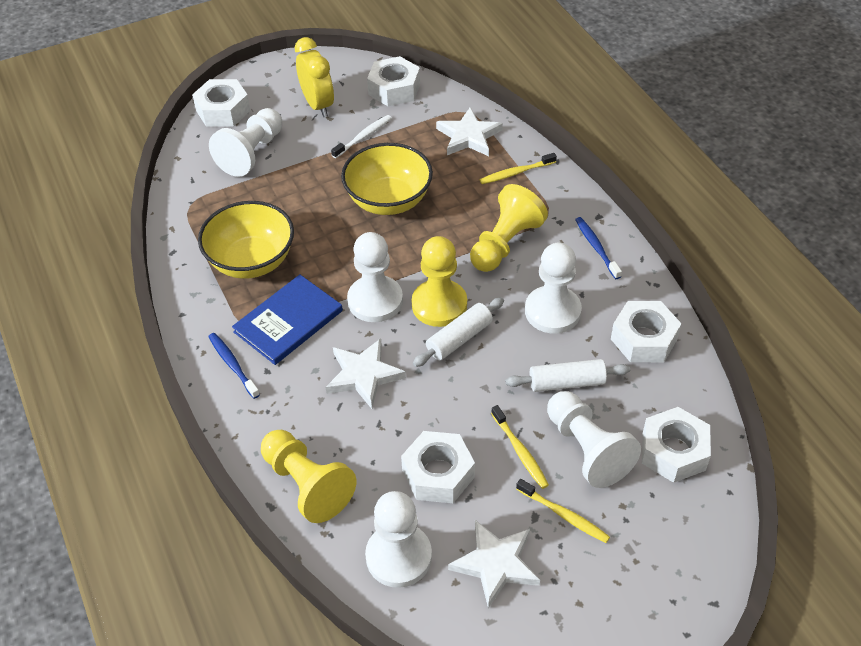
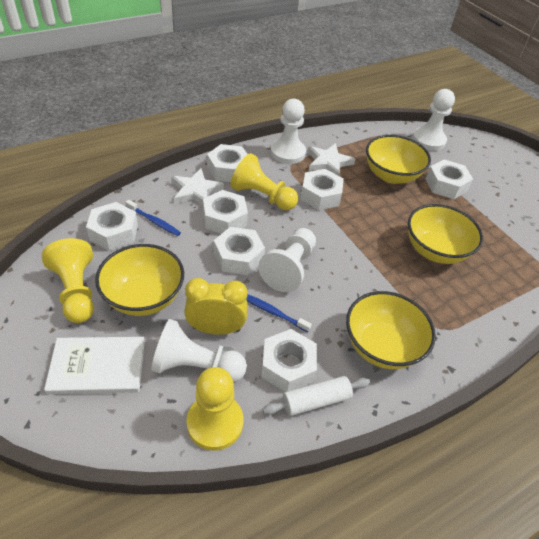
blue book: [232,274,343,365] = 1 -> none = 0
white book: none = 0 -> [44,337,145,394] = 1
white nut: [192,79,251,127] [367,56,420,106] [401,431,475,503] [611,301,682,362] [642,407,711,483] = 5 -> [86,202,138,251] [203,190,248,234] [207,144,248,182] [214,227,265,275] [261,329,317,392] [301,169,344,210] [426,159,473,199] = 7
white pawn: [209,108,283,177] [347,232,403,322] [365,491,432,588] [525,243,582,333] [547,391,641,488] = 5 -> [151,319,247,382] [258,228,316,292] [271,99,306,164] [412,89,455,151] = 4
white rolling pin: [413,297,504,367] [505,359,630,392] = 2 -> [263,376,370,416] = 1
white star: [326,338,406,409] [436,107,503,156] [448,520,540,609] = 3 -> [171,168,224,205] [307,143,355,176] = 2
white toothbrush: [331,115,392,158] = 1 -> none = 0
yellow bowl: [198,201,294,279] [341,143,433,215] = 2 -> [95,244,184,316] [346,291,436,369] [366,135,431,184] [408,204,483,264] = 4
yellow toothbrush: [480,153,557,184] [491,405,549,489] [516,479,610,543] = 3 -> none = 0

